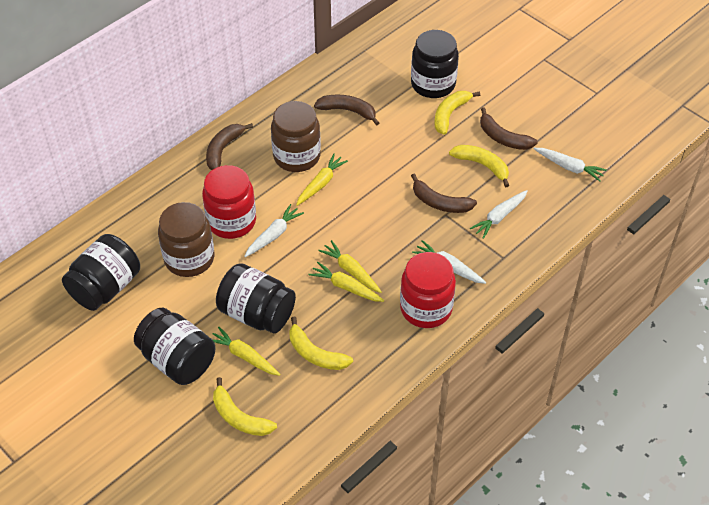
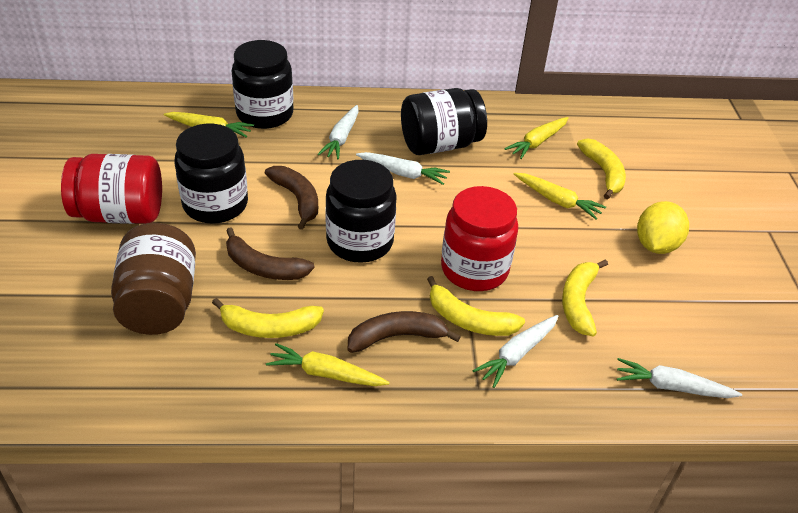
brown banana: [206,123,253,170] [314,95,379,126] [411,173,477,213] [480,107,538,150] = 4 -> [226,227,315,280] [265,166,318,230] [348,311,461,353] = 3
brown jar: [158,202,214,277] [271,101,321,172] = 2 -> [111,223,196,335] = 1
yellow lemon: none = 0 -> [637,201,689,254] = 1

